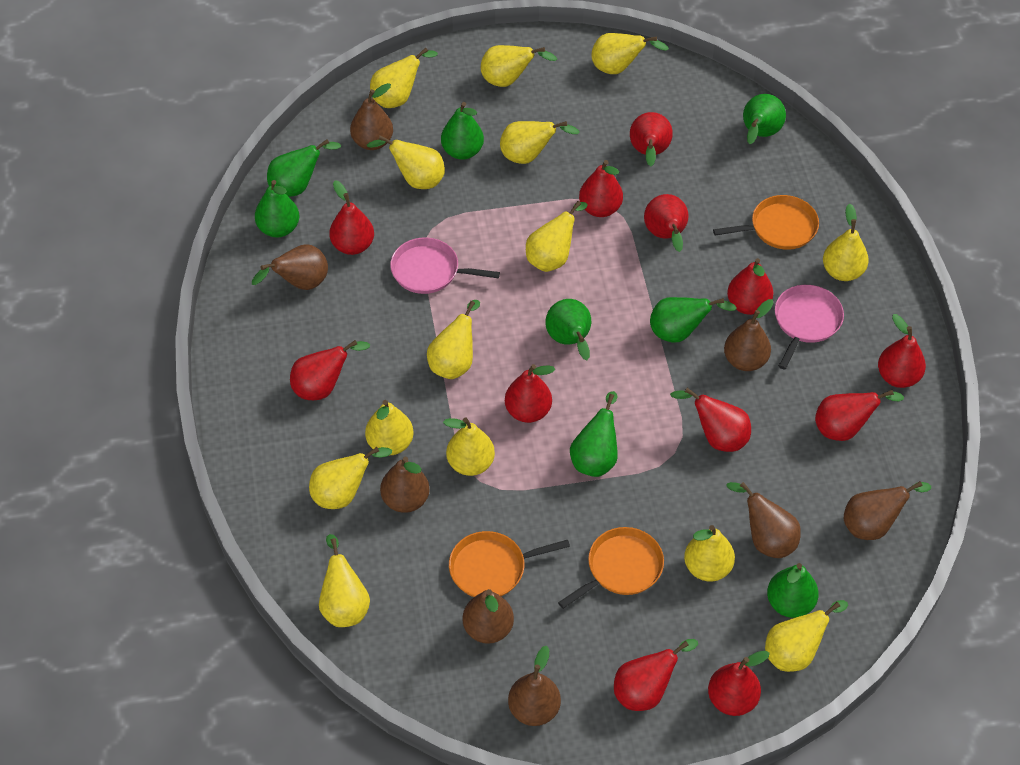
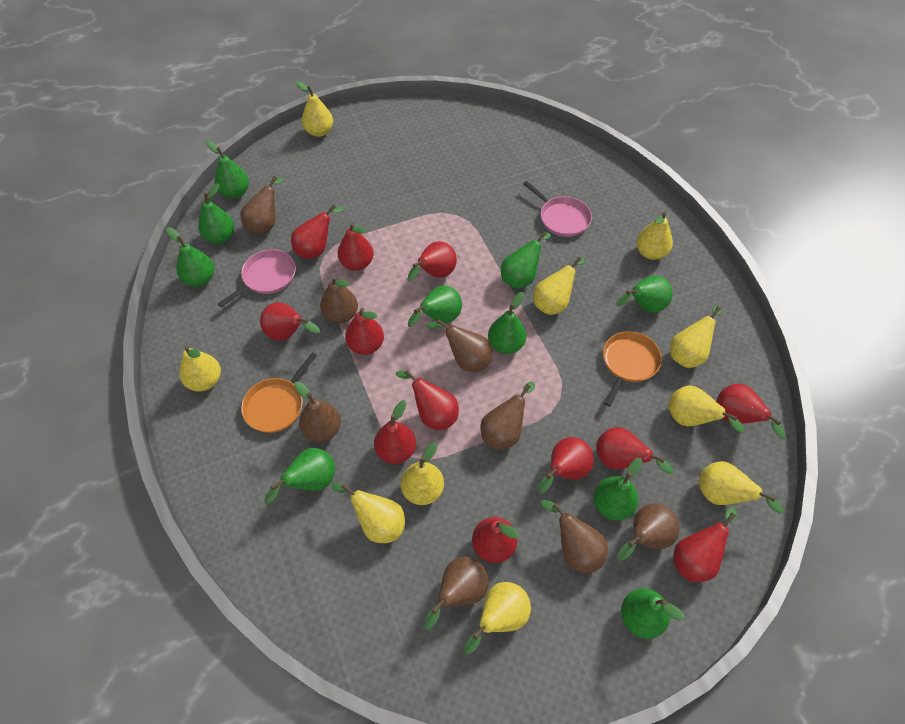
green pear: [255,180,299,237] [267,139,341,197] [441,102,484,160] [545,299,591,360] [570,391,618,477] [650,297,737,342] [743,94,786,144] [767,563,819,618] = 8 -> [166,227,214,287] [198,183,234,244] [206,141,249,198] [264,448,335,504] [408,285,462,327] [488,292,527,354] [501,231,551,289] [593,458,643,520] [616,276,673,313] [621,588,684,639] = 10
orange pan: [449,531,570,597] [558,527,664,609] [713,195,819,250] = 3 -> [241,352,317,433] [603,331,662,407] = 2
yellow pear: [309,447,392,509] [319,534,370,627] [365,400,413,455] [367,135,445,189] [370,47,438,108] [427,300,480,379] [443,417,495,476] [481,45,557,87] [500,121,579,164] [526,201,588,272] [591,33,669,74] [684,525,735,582] [765,600,848,672] [823,203,869,281] = 14 -> [179,345,221,391] [296,81,333,137] [332,483,405,543] [401,443,444,505] [464,582,531,654] [533,257,585,315] [636,212,673,260] [669,386,744,433] [670,306,722,368] [699,461,783,513] = 10

